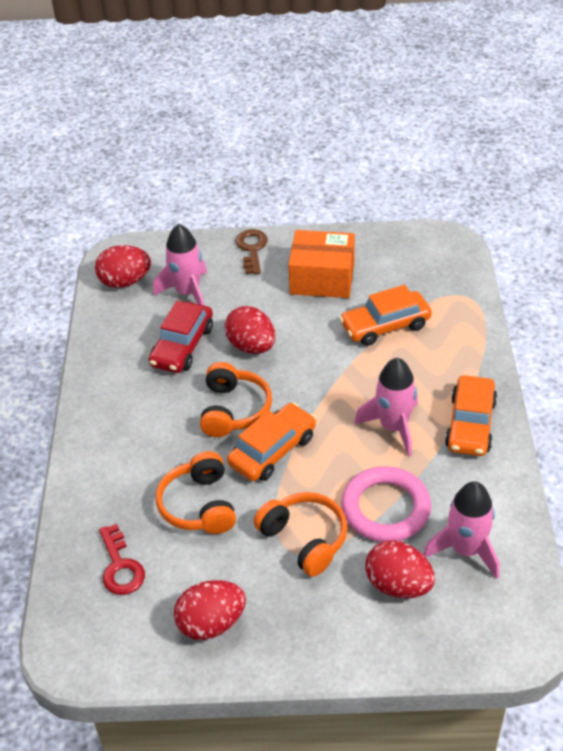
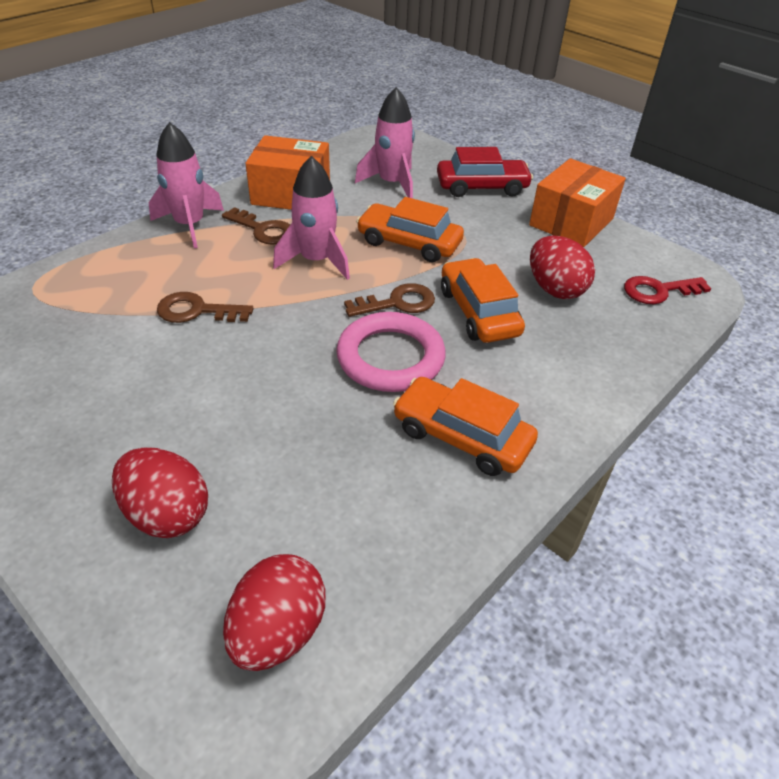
brown key: [235,229,268,274] = 1 -> [157,292,254,323] [222,207,290,245] [344,283,435,317] = 3
orange box: [288,230,355,298] = 1 -> [245,135,330,210] [529,158,626,247] = 2
orange headphones: [156,451,236,534] [200,362,272,437] [254,492,347,577] = 3 -> none = 0
red egg: [95,245,151,288] [174,580,246,640] [224,306,276,354] [365,540,435,598] = 4 -> [112,447,208,538] [223,554,326,671] [530,235,595,299] = 3

